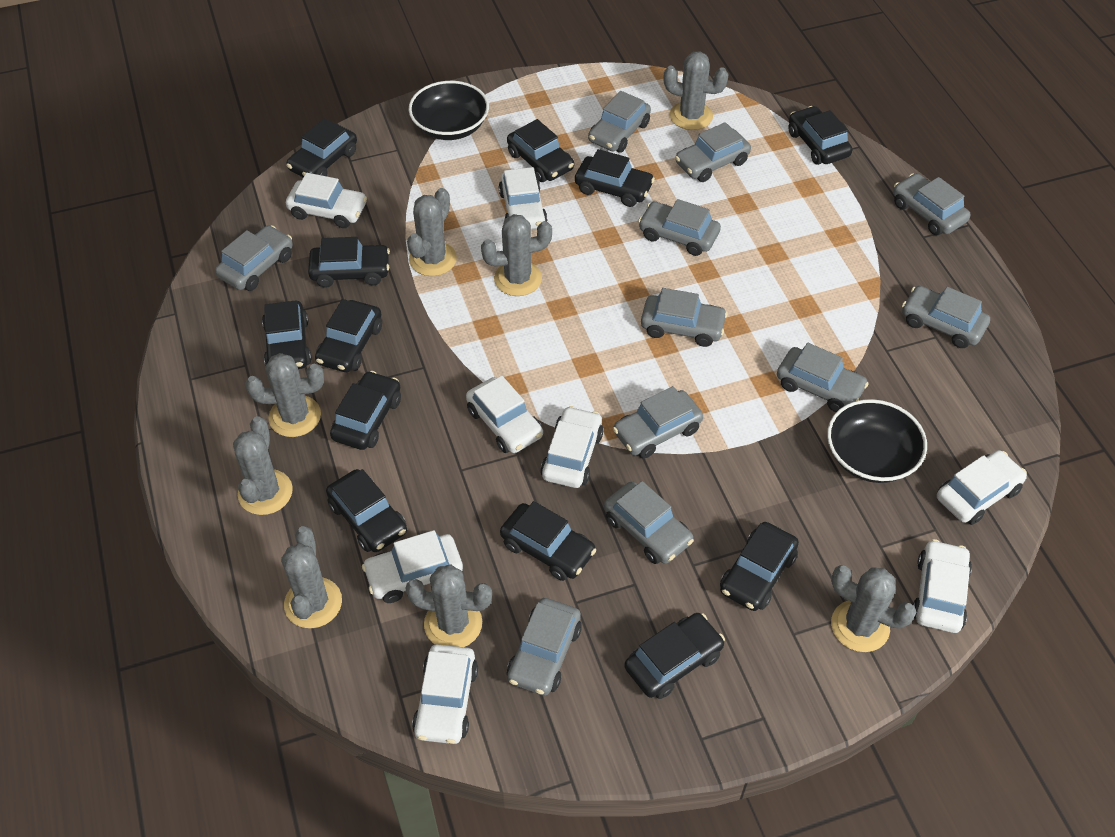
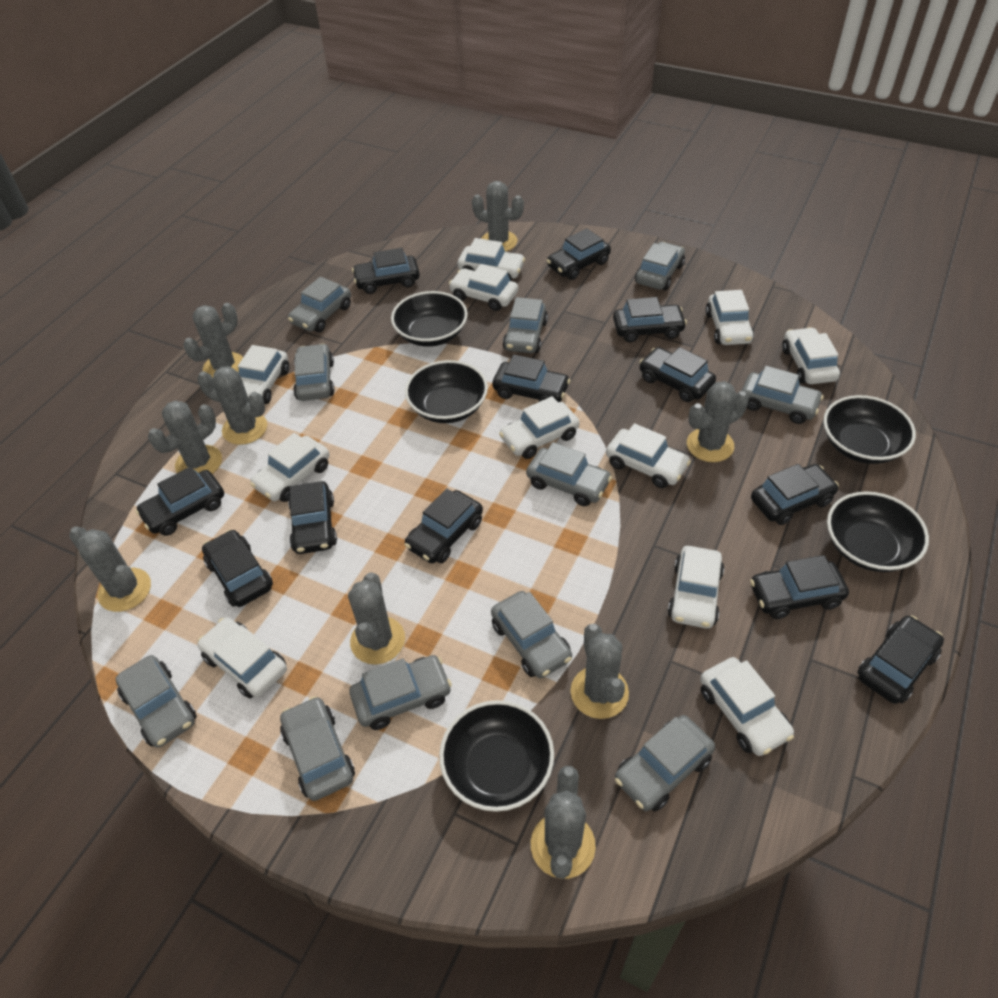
black bowl: [408,81,489,140] [827,399,927,483] = 2 -> [391,291,468,347] [405,360,488,423] [439,700,554,812] [823,395,916,464] [827,491,929,572] = 5
grey cactus: [233,416,293,515] [245,353,324,437] [281,526,342,628] [405,564,492,647] [407,188,457,276] [481,214,552,296] [664,52,729,130] [831,565,916,652] = 8 -> [69,526,151,612] [148,400,222,474] [184,303,243,378] [197,366,267,445] [348,573,405,665] [472,181,524,252] [531,766,596,879] [571,624,629,719] [687,381,749,462] = 9
white car: [286,173,367,228] [362,530,463,603] [412,644,478,744] [466,376,543,453] [498,167,547,229] [540,406,603,488] [912,539,972,633] [937,450,1027,525] = 8 -> [198,617,287,698] [238,345,289,404] [250,433,329,502] [449,264,518,311] [457,238,525,281] [499,396,579,459] [606,423,691,488] [668,546,724,629] [700,657,794,756] [706,290,754,345] [782,327,840,384] = 11

